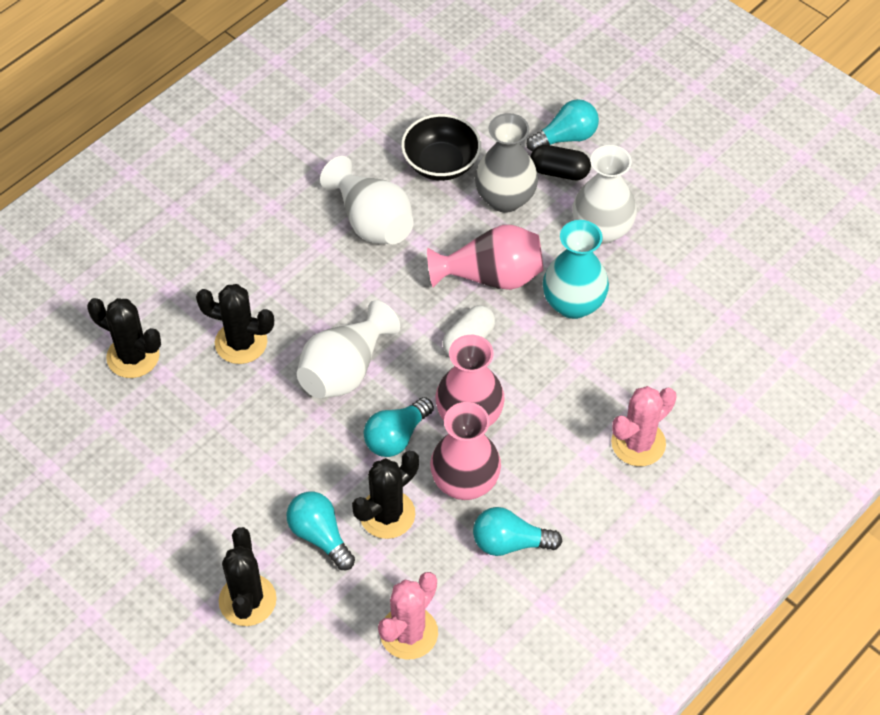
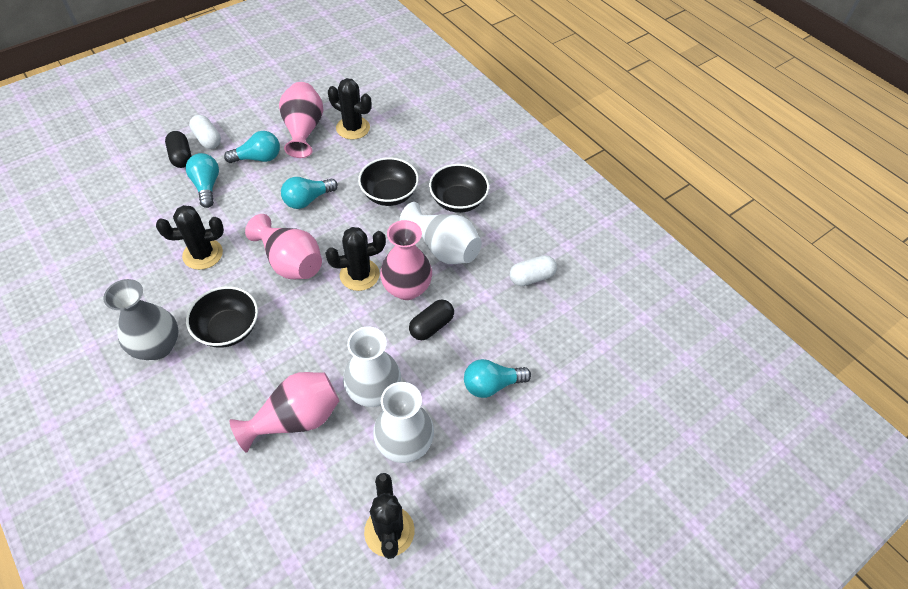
black bowl: [401,114,481,181] = 1 -> [186,286,258,348] [358,157,419,206] [429,164,489,213] = 3
black capsule: [530,145,591,180] = 1 -> [165,131,191,168] [409,300,454,340] = 2
pink cactus: [378,572,438,660] [611,386,677,466] = 2 -> none = 0
pink vase: [427,225,543,290] [430,402,501,500] [435,335,505,426] = 3 -> [230,372,339,453] [245,214,322,279] [279,82,323,158] [380,220,432,300] = 4
turquoise vase: [543,220,609,319] = 1 -> none = 0
white capsule: [442,305,495,355] = 1 -> [189,115,221,149] [510,255,557,286] = 2

